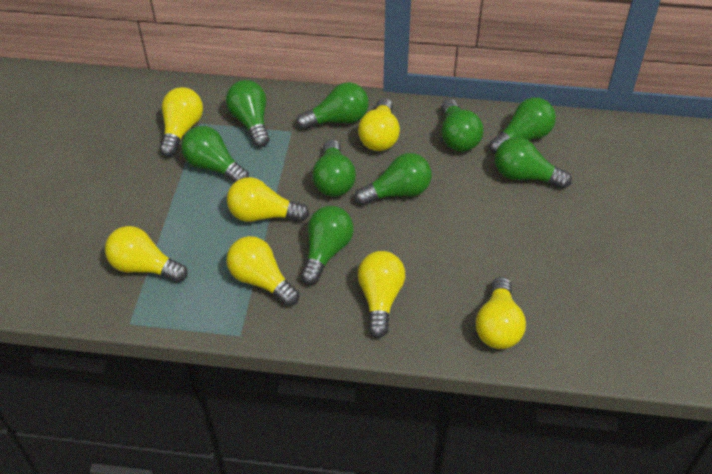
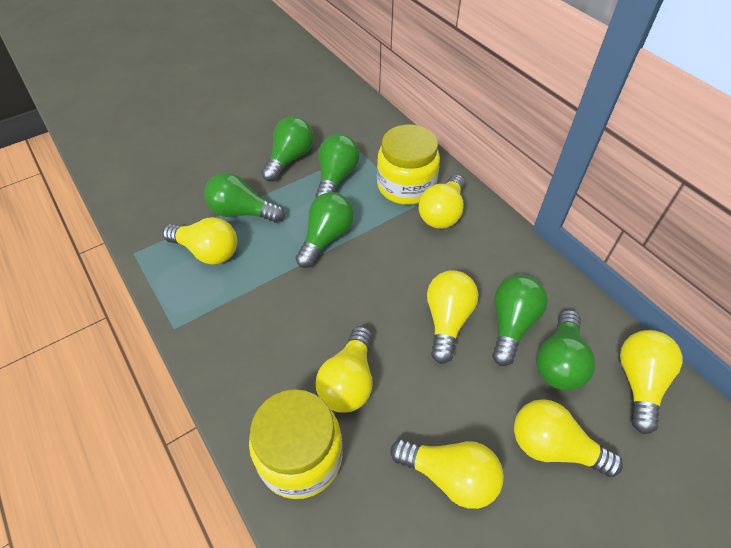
green light bulb: [181,126,249,182] [226,80,270,147] [296,82,369,130] [301,206,354,285] [312,139,356,197] [355,153,432,206] [441,99,484,152] [489,97,556,154] [495,137,572,189] = 9 -> [204,173,284,223] [262,116,314,181] [296,192,354,268] [316,134,360,198] [492,275,548,366] [536,309,596,391] = 6
yellow jar: none = 0 -> [249,389,343,499] [377,125,440,205] = 2

